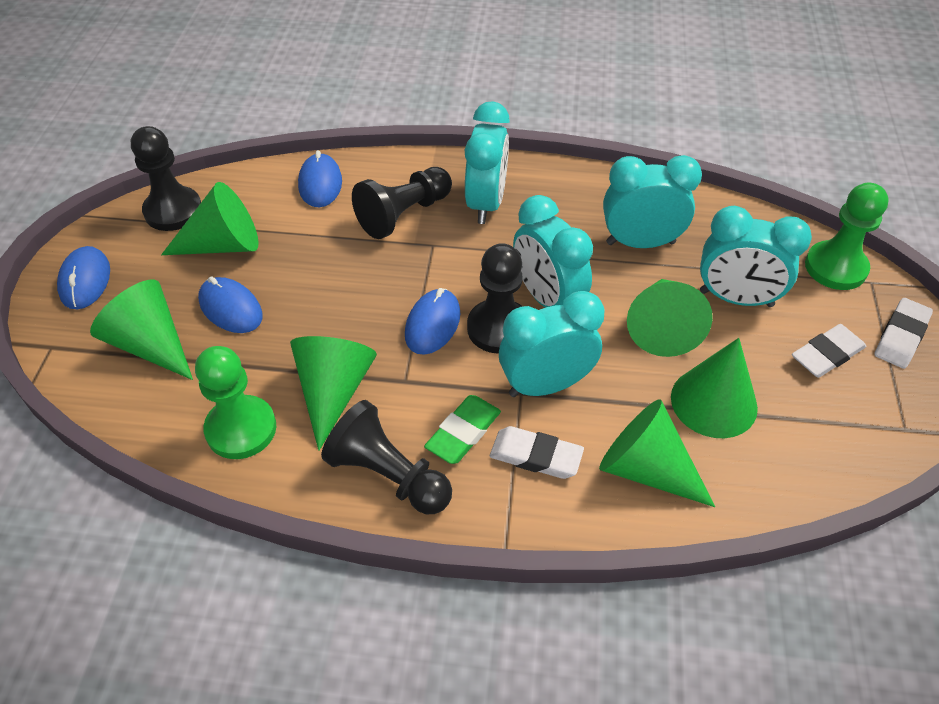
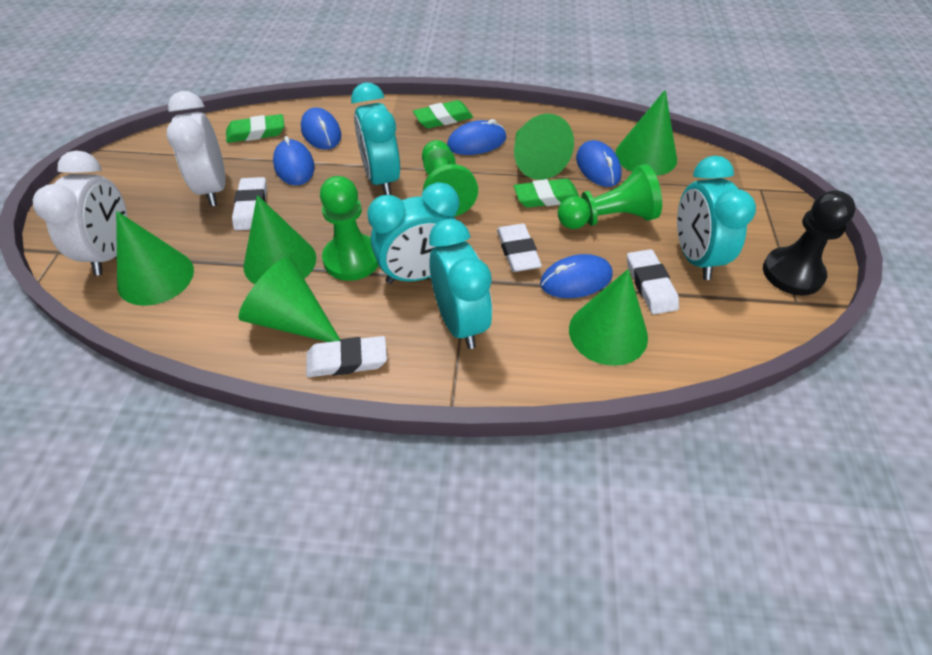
black pawn: [131,126,201,231] [321,400,452,514] [352,167,452,239] [467,243,523,354] = 4 -> [763,190,856,296] = 1
blue mouse: [57,246,110,309] [198,276,263,333] [298,150,342,207] [405,288,460,355] = 4 -> [273,136,315,185] [301,107,341,150] [447,119,506,155] [540,254,613,298] [576,140,621,187] = 5
green eraser: [424,395,501,464] = 1 -> [226,114,284,143] [413,100,473,128] [514,178,579,208] = 3
green pawn: [195,346,276,459] [805,183,889,290] = 2 -> [320,176,379,281] [422,140,478,217] [558,164,662,229] = 3
turquoise clock: [465,101,510,224] [499,291,604,397] [513,195,593,308] [603,155,702,248] [700,206,812,307] = 5 -> [351,83,400,195] [367,182,460,284] [429,219,492,349] [677,156,756,280] = 4
white clock: none = 0 -> [33,151,127,275] [167,91,226,206] = 2
white eraser: [490,426,584,479] [792,324,866,378] [874,298,933,369] = 3 -> [232,177,267,231] [306,336,387,377] [497,224,542,272] [627,249,679,314] = 4

